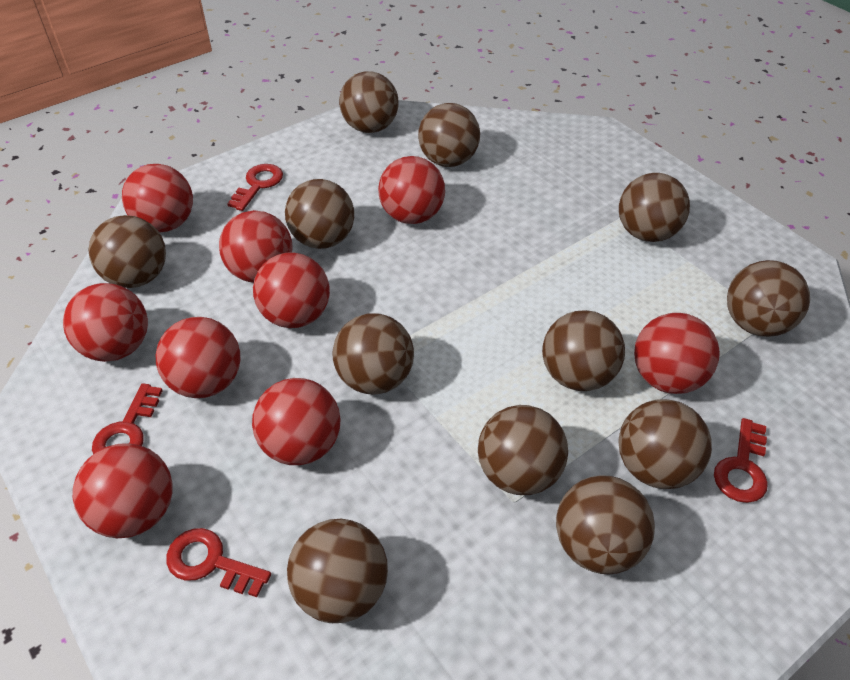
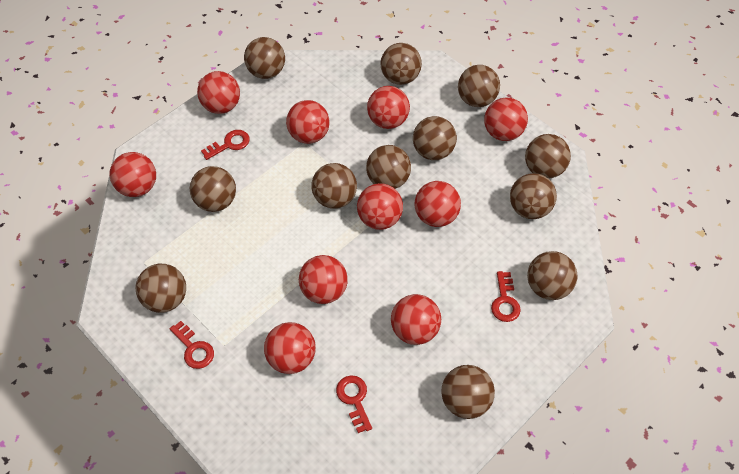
red ball: [63,283,148,362] [73,443,172,538] [122,164,193,232] [156,317,240,398] [219,210,292,283] [252,378,341,465] [253,253,330,328] [378,156,445,224] [634,313,720,394] = 9 -> [109,152,156,197] [197,71,240,114] [264,322,316,374] [286,100,330,144] [299,255,348,304] [357,183,403,230] [367,86,410,129] [391,294,441,345] [415,181,461,227] [484,98,528,141] = 10

